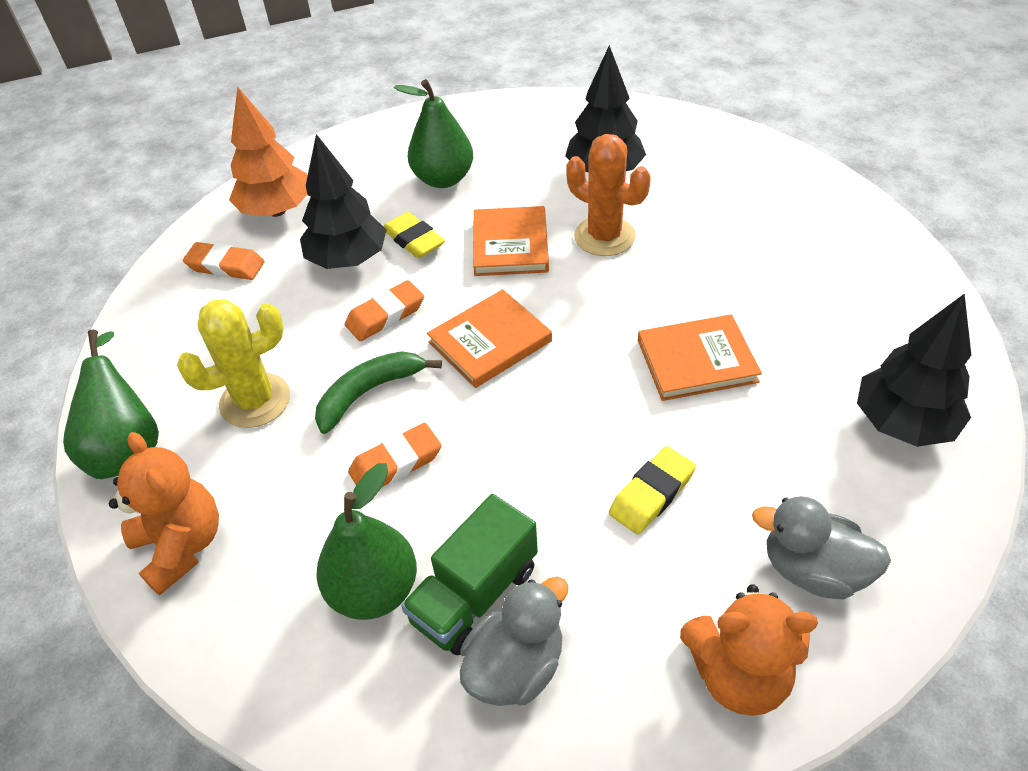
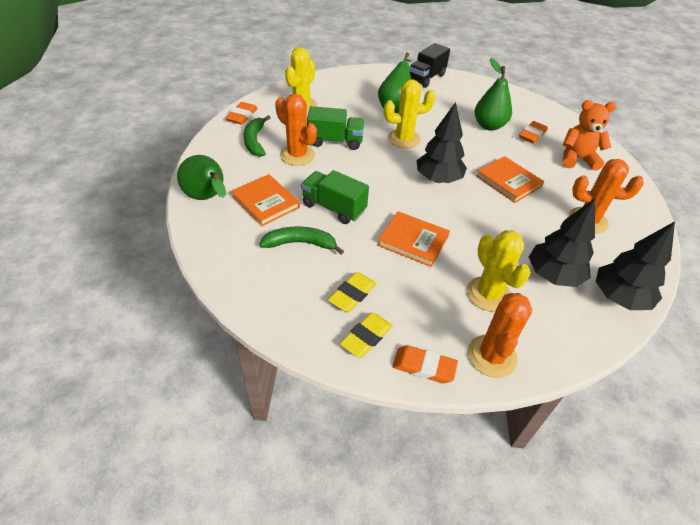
black truck: none = 0 -> [409,43,450,88] = 1
green banana: [315,351,442,434] = 1 -> [243,115,271,157] [259,226,344,254] = 2
green truck: [401,494,538,655] = 1 -> [301,170,369,224] [307,106,365,150] = 2
grey duck: [460,577,568,706] [752,496,891,599] = 2 -> none = 0
orange cactus: [566,134,651,256] = 1 -> [275,94,317,166] [468,293,533,378] [569,159,644,234] = 3
orange teddy bear: [109,432,219,595] [680,584,818,716] = 2 -> [563,100,616,171] = 1
orange tree: [229,87,307,217] = 1 -> none = 0
yellow cactus: [177,299,290,428] = 1 -> [285,47,317,113] [384,79,435,148] [467,230,531,312] = 3

